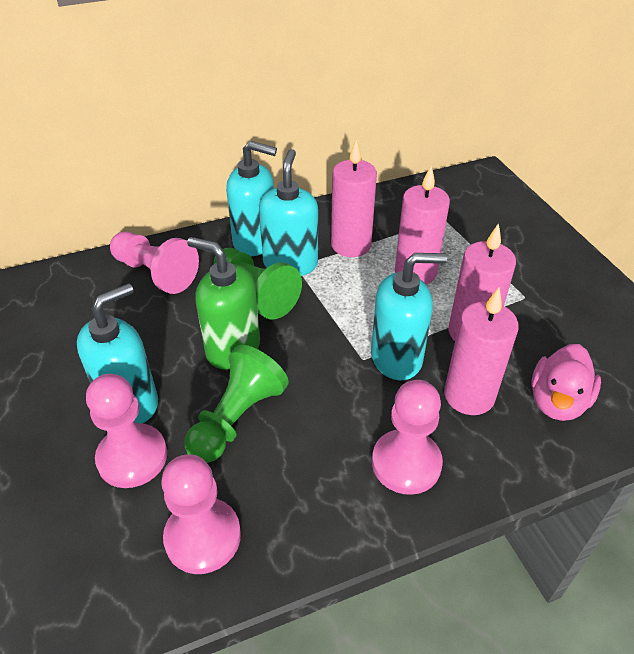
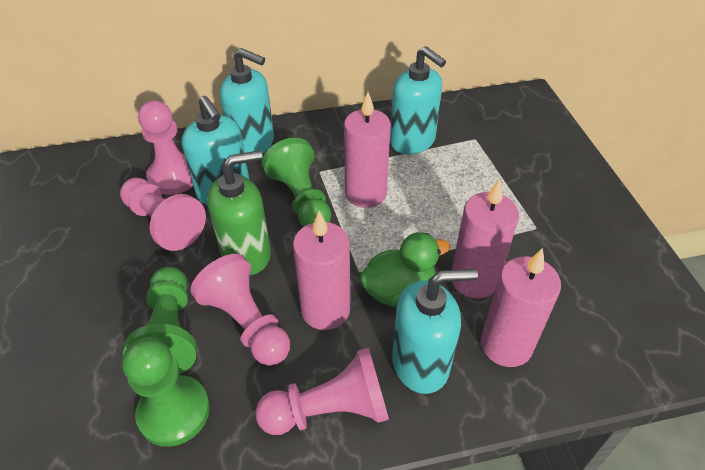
green duck: none = 0 -> [360,232,450,307] = 1
green pawn: [185,345,289,463] [214,248,302,320] = 2 -> [122,337,210,447] [123,267,197,374] [262,138,331,227] = 3
pink duck: [531,344,601,421] = 1 -> none = 0

